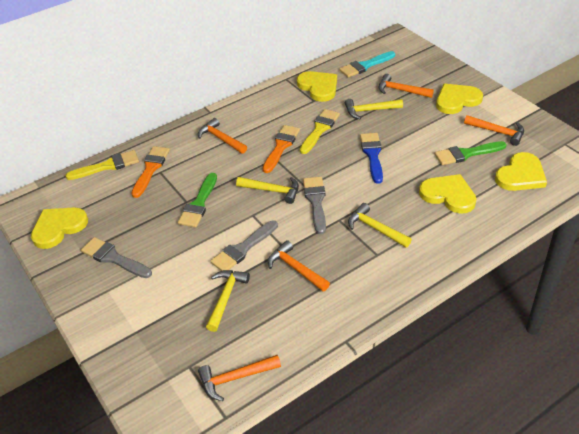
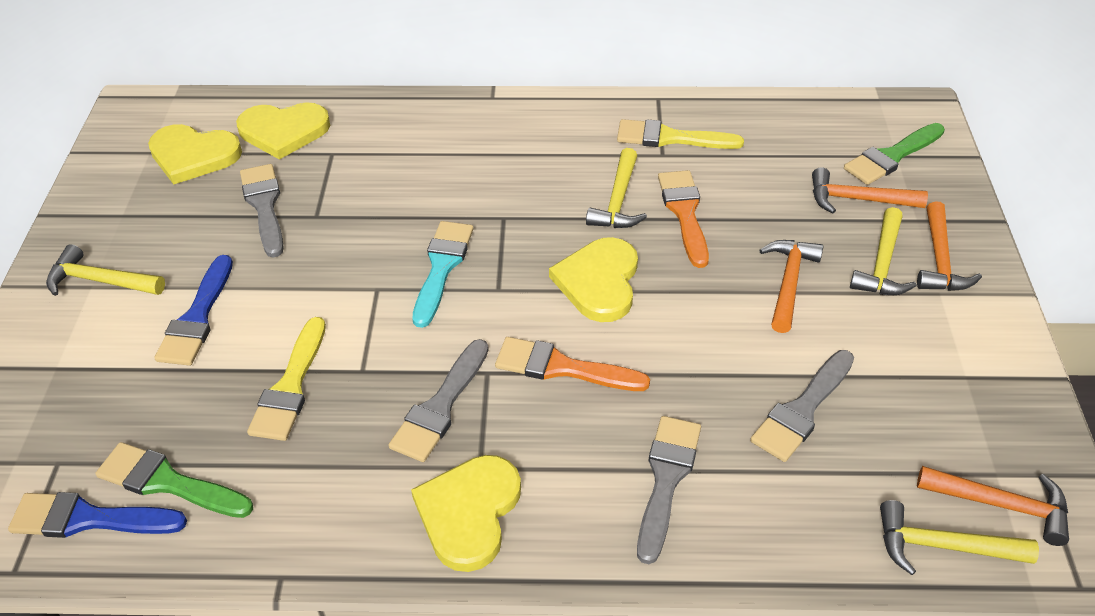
blue brush: [360,133,383,184] = 1 -> [8,492,187,538] [154,255,233,366] = 2
grey brush: [81,237,152,278] [210,220,278,271] [303,177,326,234] = 3 -> [240,164,284,257] [389,339,489,462] [637,416,701,564] [750,350,854,462] = 4
orange hammer: [198,118,247,154] [198,355,281,401] [268,240,330,291] [378,74,434,98] [464,115,524,146] = 5 -> [759,240,823,333] [812,167,928,213] [917,201,982,291] [917,466,1069,546] = 4
yellow heart: [31,207,88,249] [297,71,337,102] [419,174,476,214] [436,84,483,114] [495,152,547,191] = 5 -> [148,124,242,185] [236,102,330,160] [411,455,521,572] [549,237,638,322] = 4

